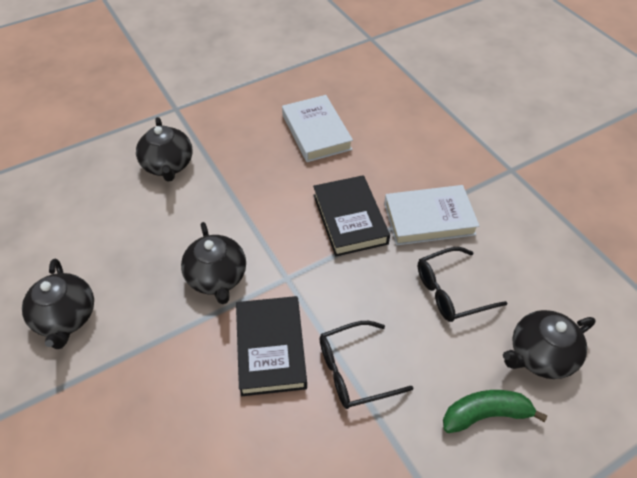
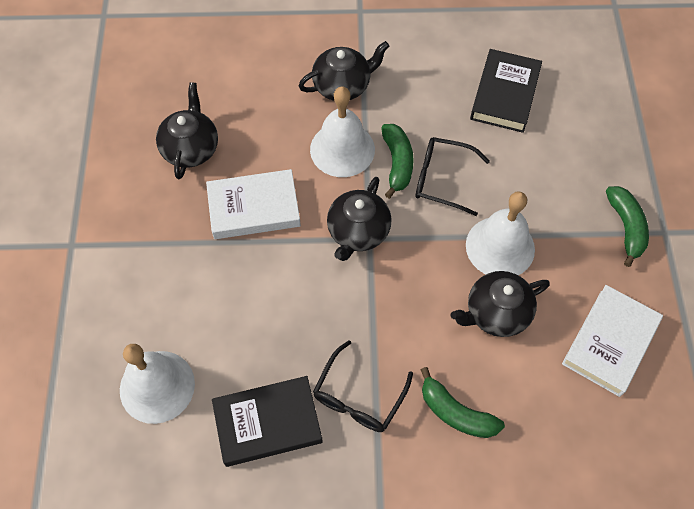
green banana: [443,390,547,433] = 1 -> [381,124,414,199] [421,367,505,438] [606,186,649,267] = 3
white bell: none = 0 -> [120,344,195,424] [310,86,375,177] [466,191,535,275] = 3

